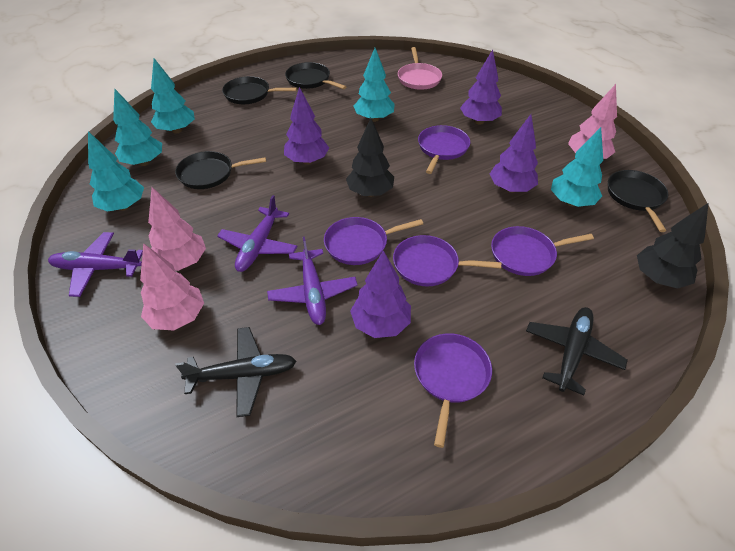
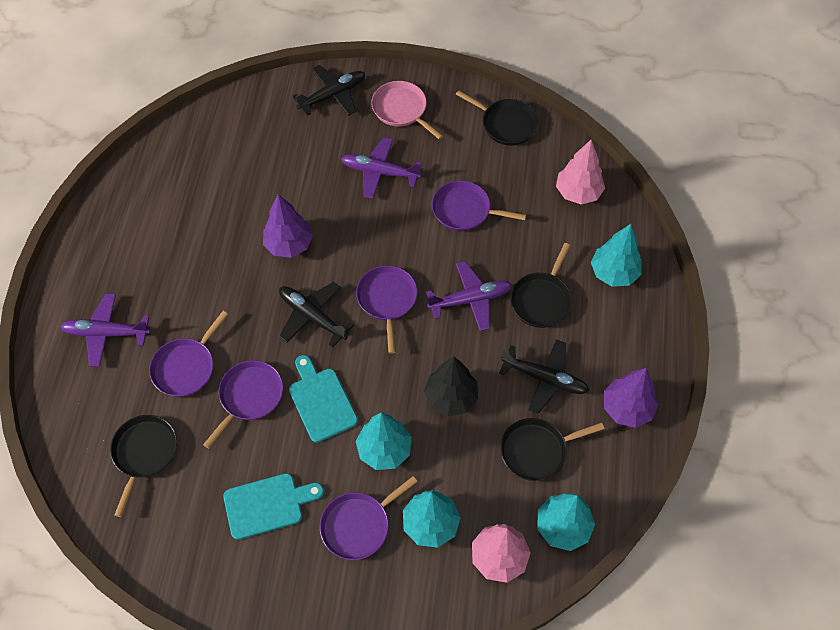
black plane: [175,327,297,417] [526,307,628,395] = 2 -> [279,282,354,347] [293,65,365,116] [499,339,589,414] = 3
black tree: [346,118,394,197] [637,202,709,289] = 2 -> [424,357,478,416] = 1
pink tree: [140,243,204,330] [148,187,206,271] [568,84,617,159] = 3 -> [472,524,531,583] [556,140,605,205] = 2
purple tree: [284,87,329,165] [350,250,411,338] [460,50,502,125] [490,114,538,193] = 4 -> [263,194,313,258] [604,368,658,428] = 2
turquoise cutting board: none = 0 -> [223,473,324,540] [289,355,358,443] = 2
turquoise tree: [88,131,144,212] [113,89,162,166] [151,58,195,134] [354,48,395,122] [551,127,603,207] = 5 -> [356,412,412,470] [403,490,461,548] [537,493,595,551] [591,224,641,287] = 4

